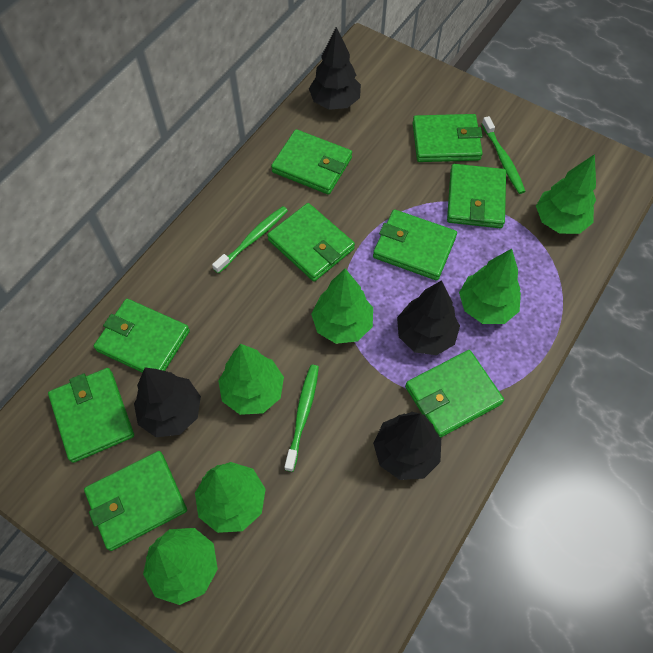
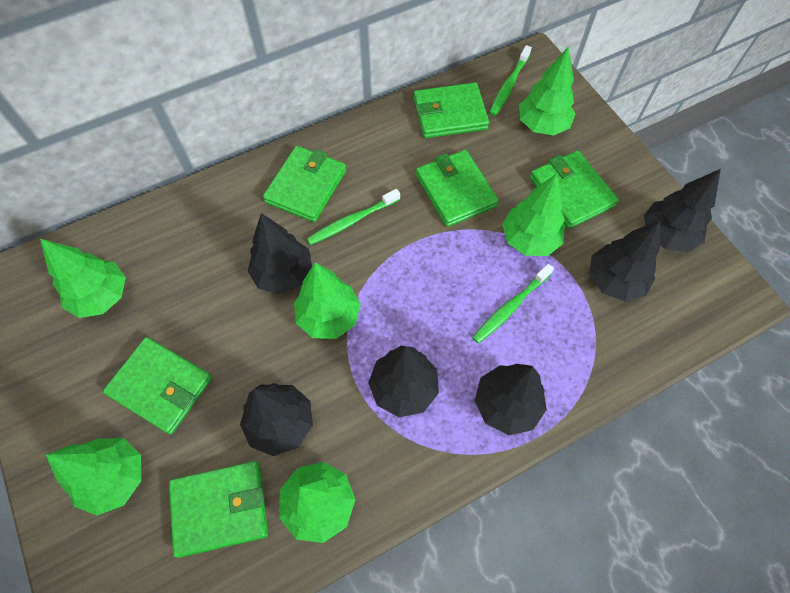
black tree: [134,368,201,437] [309,27,361,110] [373,412,441,480] [397,280,460,355] = 4 -> [240,383,313,456] [248,213,312,294] [368,346,439,417] [474,364,547,435] [589,221,660,302] [644,169,721,252] = 6
green wallet: [48,368,134,463] [84,451,187,551] [94,299,190,373] [267,203,355,282] [271,129,352,195] [373,209,457,281] [405,350,504,438] [412,114,483,162] [447,164,506,228] = 9 -> [103,337,212,435] [169,461,268,558] [263,146,346,222] [414,82,489,138] [416,150,499,227] [530,150,619,229] = 6

